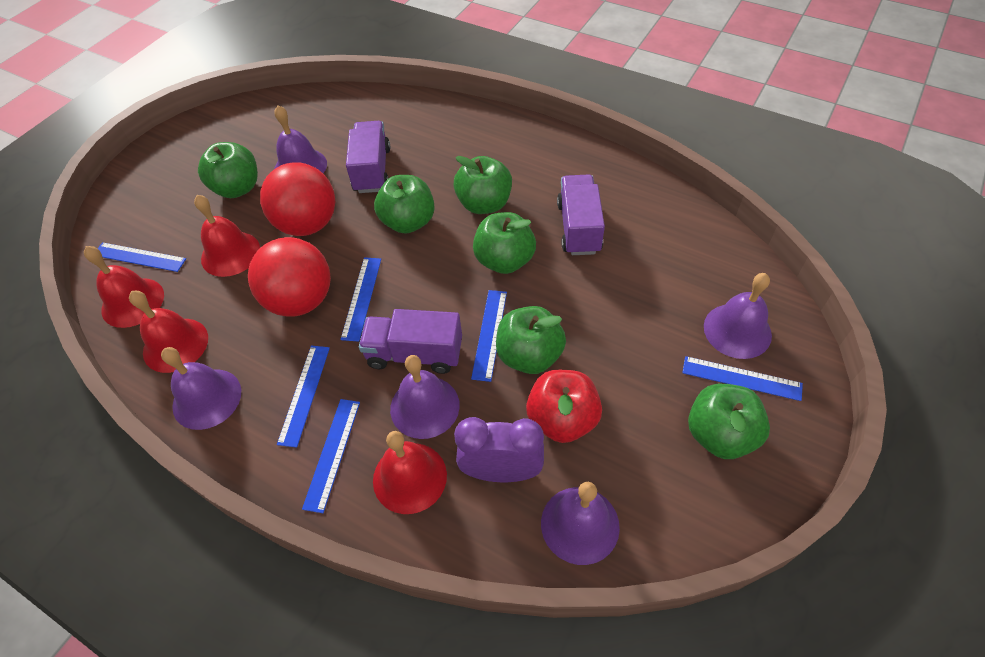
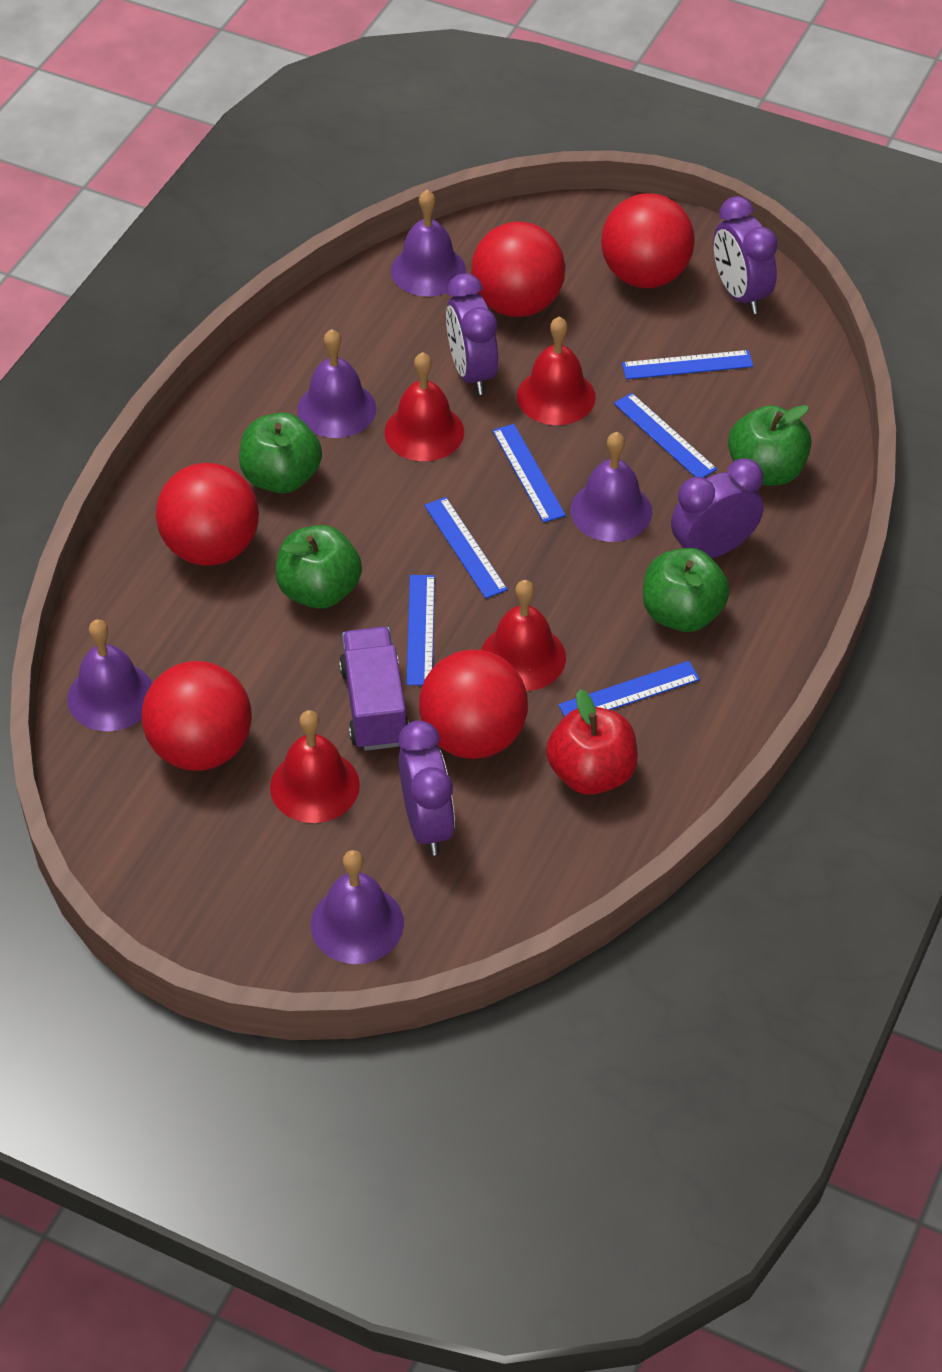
green apple: [198,142,258,198] [374,175,435,234] [453,156,512,214] [473,212,536,274] [496,306,566,374] [688,384,770,459] = 6 -> [239,412,322,494] [276,525,362,609] [643,548,730,632] [728,405,812,486] = 4
purple clock: [454,417,544,482] = 1 -> [399,720,455,855] [446,273,498,395] [671,458,764,558] [713,196,778,314] = 4
purple truck: [346,121,390,193] [359,309,462,374] [557,174,605,255] = 3 -> [339,627,409,751] = 1
red ball: [248,237,331,317] [260,162,335,236] = 2 -> [142,661,252,771] [156,463,259,566] [419,649,528,759] [471,222,565,317] [601,193,695,288] = 5

